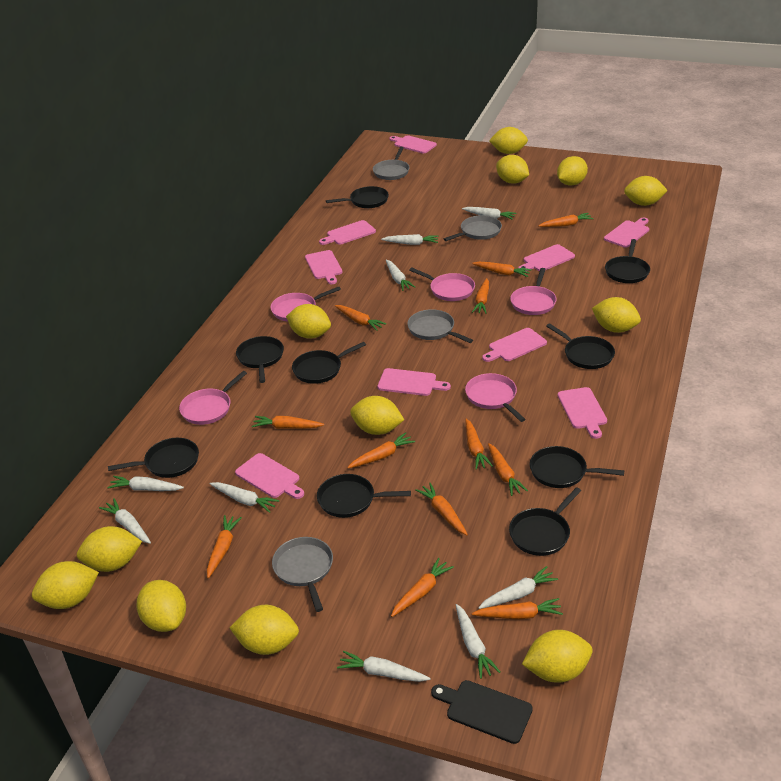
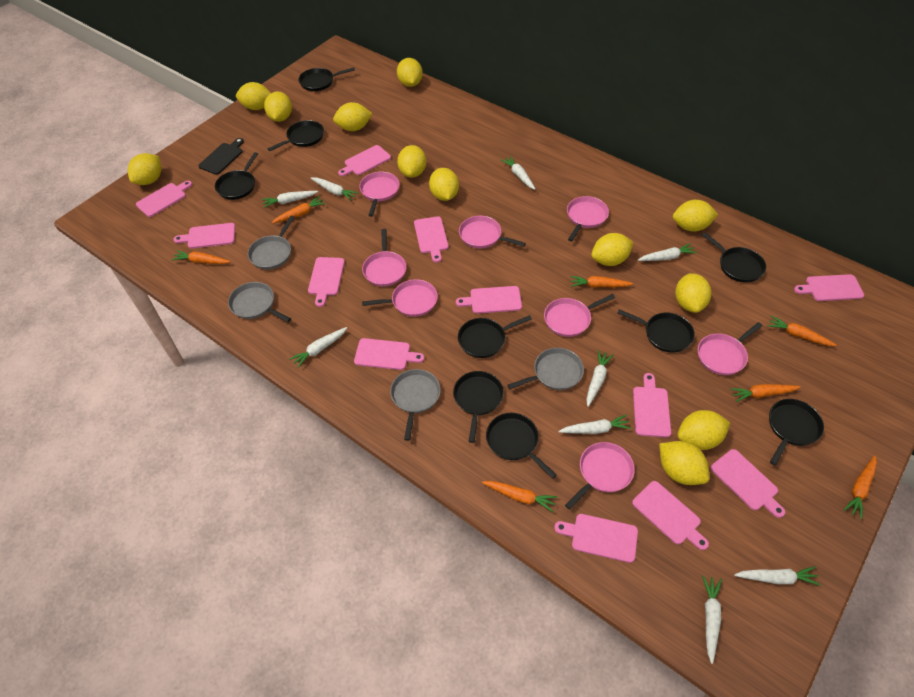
orange carrot: [207,515,242,579] [252,416,324,429] [335,305,386,331] [347,432,415,468] [391,558,454,617] [415,483,468,535] [465,419,493,470] [472,262,532,277] [472,278,489,314] [472,598,563,620] [488,443,528,496] [538,213,594,227] = 12 -> [171,250,231,264] [272,196,326,223] [482,481,557,512] [570,276,633,288] [730,384,801,402] [767,316,837,346] [844,455,877,519] = 7
pink cutting board: [235,453,304,499] [305,250,343,284] [319,220,376,245] [377,368,451,396] [389,135,437,153] [482,328,547,362] [518,244,575,271] [558,387,607,439] [604,218,649,248] = 9 -> [136,181,192,217] [174,223,235,249] [308,257,345,307] [338,145,391,176] [354,338,424,370] [414,216,448,262] [456,286,522,314] [554,514,638,563] [632,481,709,550] [633,373,671,438] [711,449,785,518] [794,274,864,301] = 12
pink pan: [179,371,247,425] [270,286,341,322] [409,268,475,301] [465,373,525,422] [510,268,557,315] = 5 -> [359,172,400,217] [362,229,406,286] [362,279,438,317] [459,216,526,248] [544,294,615,337] [565,442,635,509] [567,196,609,241] [698,322,763,375] = 8

